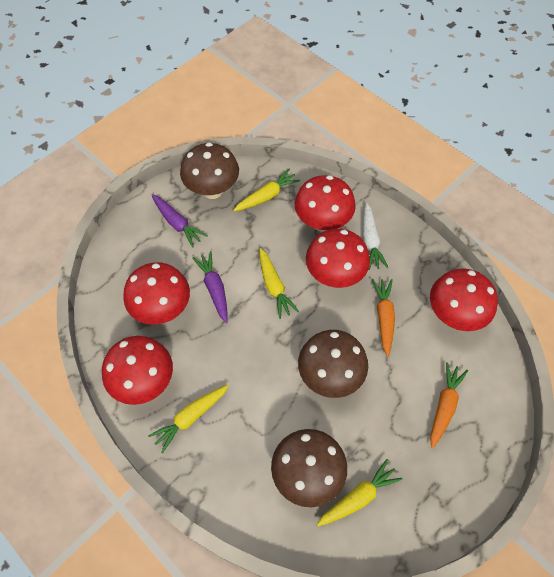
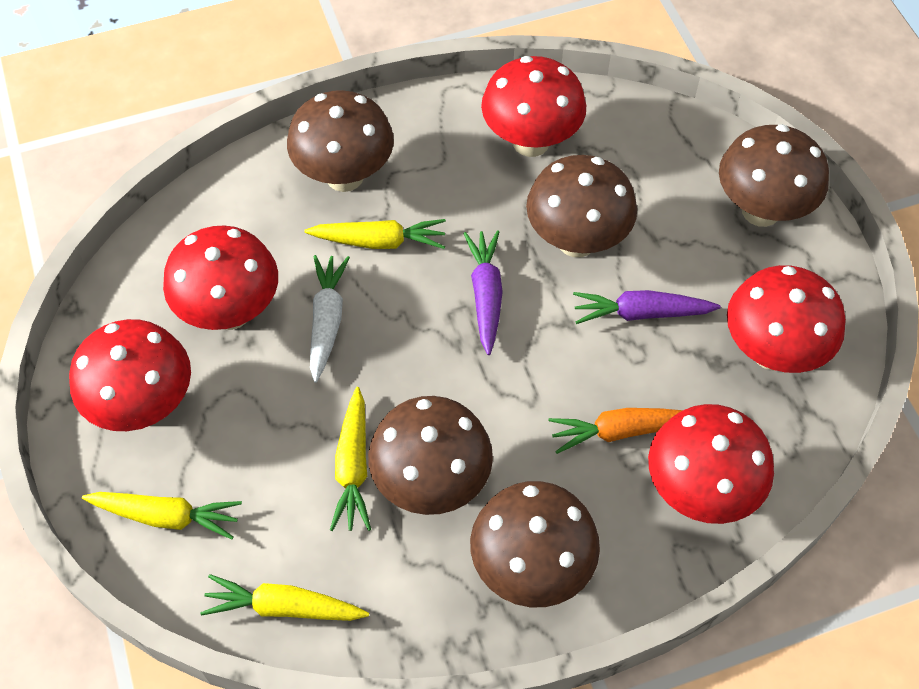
brown mushroom: [180,143,239,199] [271,429,347,507] [298,330,368,398] = 3 -> [287,90,394,192] [368,396,493,515] [470,481,600,607] [526,155,637,257] [719,124,829,227] = 5
orange carrot: [372,279,395,356] [430,362,468,448] = 2 -> [549,408,683,454] = 1

